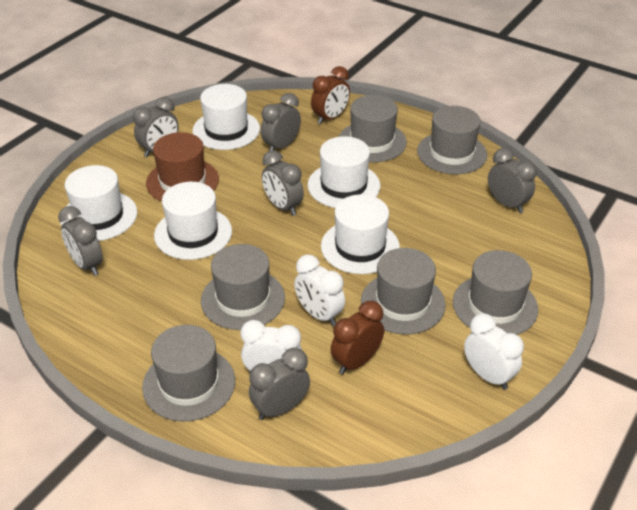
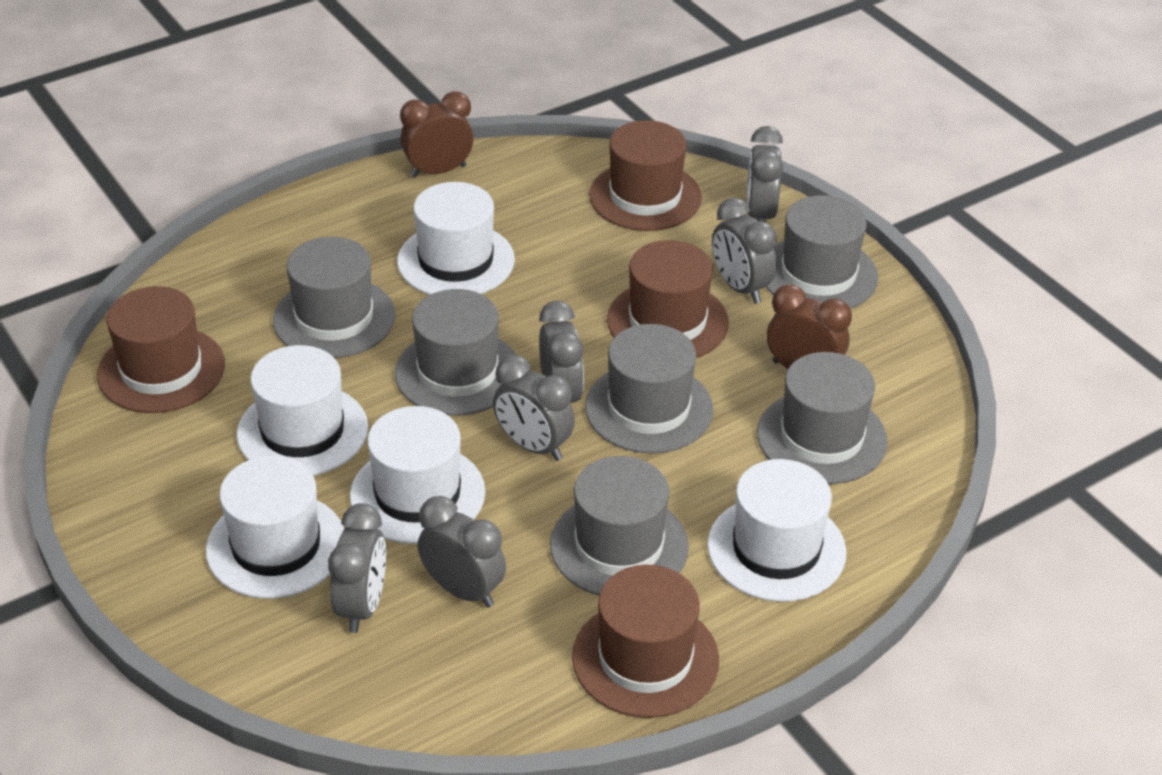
brown hat: [146,132,219,201] = 1 -> [97,286,225,413] [572,565,719,718] [589,120,702,231] [607,240,729,358] = 4
white clock: [240,320,302,372] [294,254,345,326] [464,313,524,390] = 3 -> none = 0

